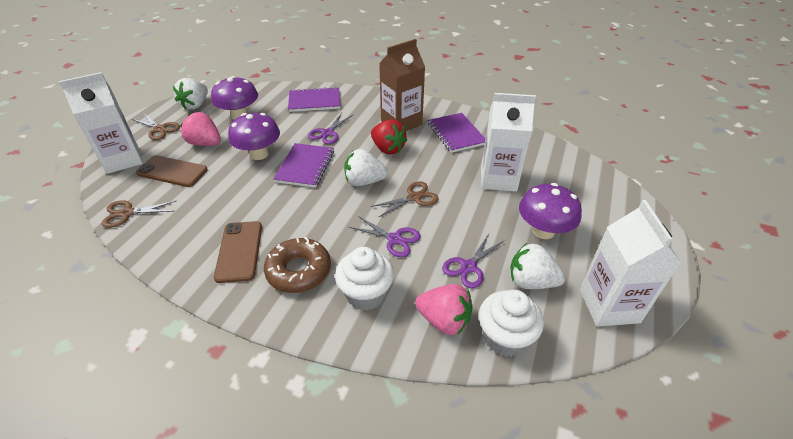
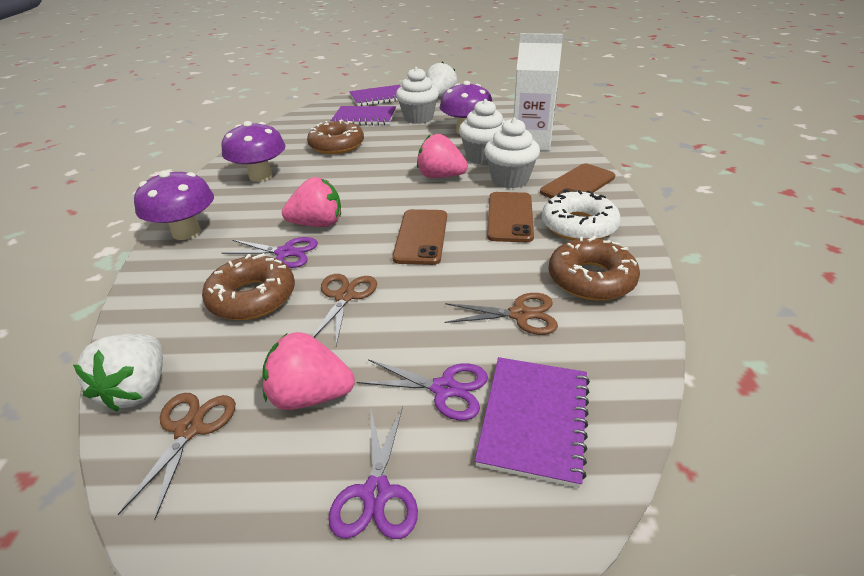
brown carton: [379,39,425,131] = 1 -> none = 0
brown donut: [264,237,331,293] = 1 -> [202,253,295,320] [307,120,364,154] [548,236,640,301] = 3
brown phone: [136,155,208,187] [214,221,262,283] = 2 -> [392,209,447,265] [487,192,534,242] [540,163,615,198] = 3
pink strawberry: [180,112,221,146] [415,284,472,335] = 2 -> [262,332,355,410] [282,177,341,227] [417,134,468,178] = 3
red strawberry: [371,119,407,154] = 1 -> none = 0
white carton: [59,72,143,174] [481,93,536,192] [580,200,681,327] = 3 -> [513,33,563,151] = 1
white cupcake: [335,247,394,311] [479,290,544,357] = 2 -> [396,67,439,124] [459,99,505,165] [484,118,540,188] = 3
white donut: none = 0 -> [542,190,620,240] = 1
white strawberry: [173,78,208,110] [344,149,388,186] [510,243,566,289] = 3 -> [73,334,163,412] [426,62,457,97] = 2

